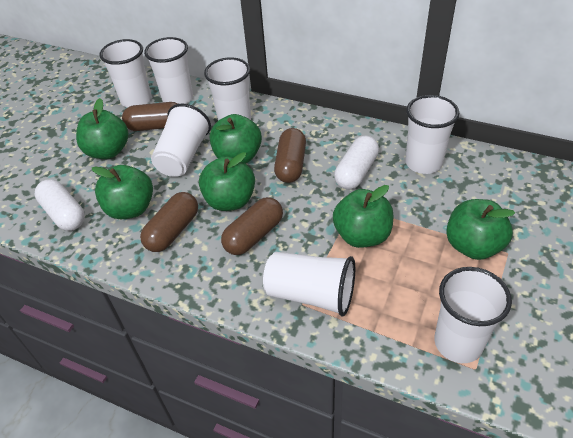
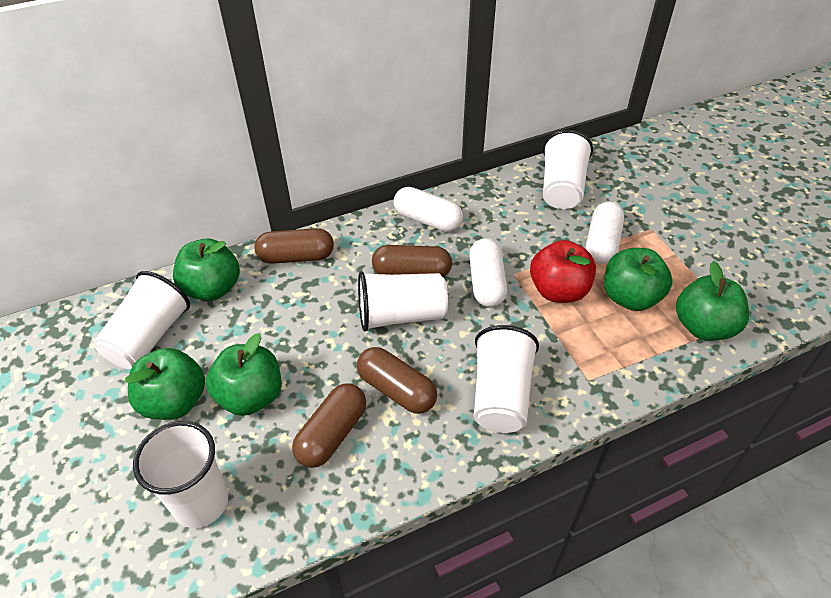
green apple: [76,98,129,159] [92,165,153,219] [199,152,255,211] [210,114,262,164] [333,185,393,248] [446,199,515,260] = 6 -> [125,348,205,420] [173,239,240,301] [206,333,282,416] [604,248,672,311] [676,261,749,341] = 5
red apple: none = 0 -> [530,240,596,303] = 1
white capsule: [35,179,85,231] [334,135,379,190] = 2 -> [394,187,463,232] [469,238,507,307] [586,202,624,264] = 3
white cup: [99,39,151,108] [144,37,193,104] [151,103,211,177] [204,57,251,121] [263,252,355,316] [405,95,459,174] [434,267,512,363] = 7 -> [94,271,190,369] [133,421,228,528] [358,271,448,332] [474,325,539,433] [543,130,593,209] = 5

